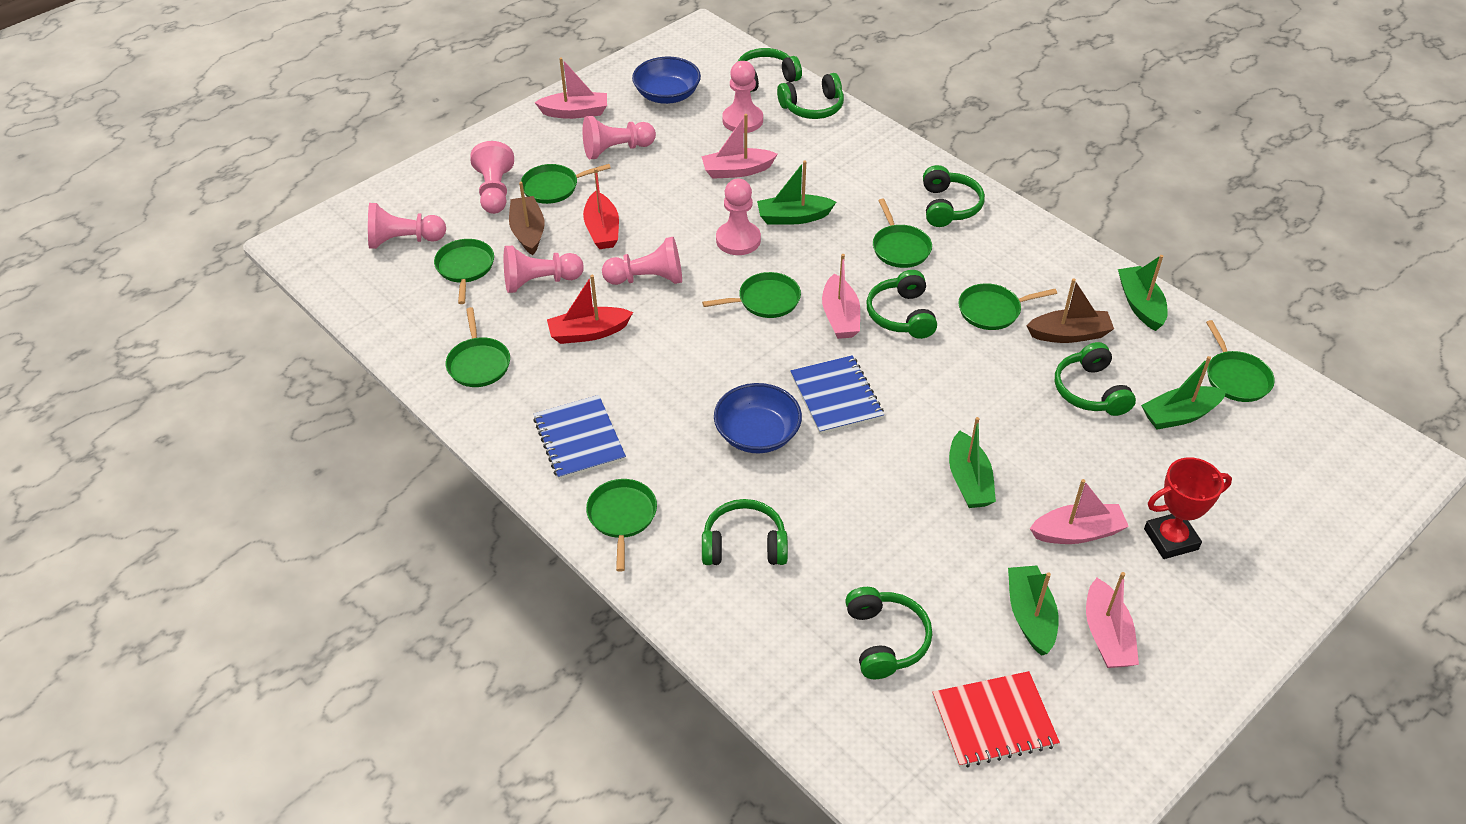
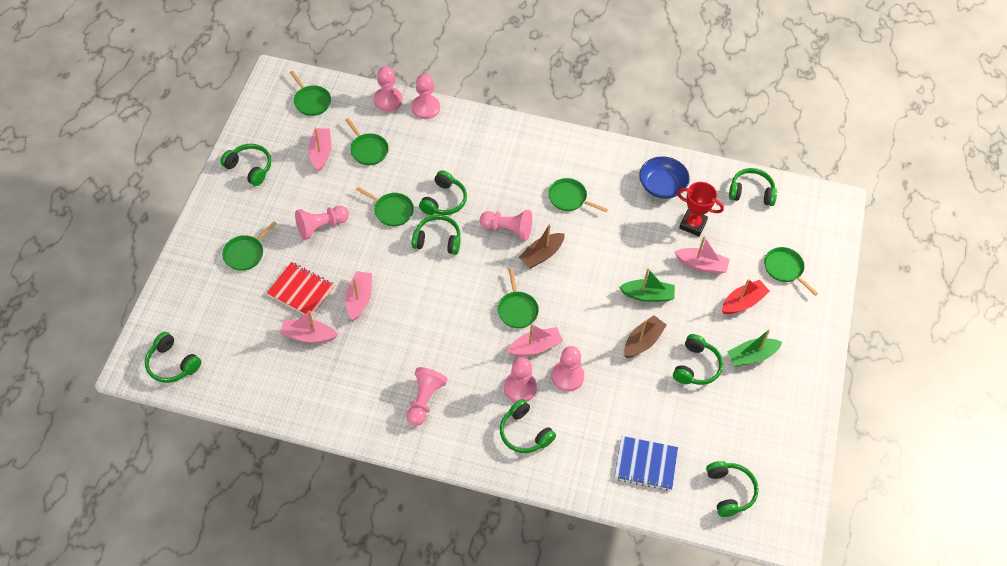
blue bowl: [632,57,701,104] [714,383,802,453] = 2 -> [639,156,690,199] = 1
blue notebook: [533,395,626,480] [790,355,884,434] = 2 -> [614,436,678,491] = 1
green boat: [757,160,836,225] [949,417,996,508] [1008,565,1059,656] [1118,255,1167,331] [1141,356,1227,430] = 5 -> [619,268,675,302] [727,329,782,366] = 2
green headphones: [702,499,788,565] [738,48,802,92] [777,73,844,119] [845,587,932,679] [866,270,937,339] [923,165,985,227] [1055,342,1136,416] = 7 -> [145,332,201,383] [220,144,271,186] [412,215,461,255] [419,171,467,215] [500,399,556,453] [673,334,723,385] [706,461,759,517] [729,168,777,206] = 8
green pan: [434,239,494,304] [446,307,510,387] [521,164,611,204] [586,479,657,572] [702,272,801,318] [873,199,932,268] [958,283,1057,330] [1206,320,1275,402] = 8 -> [222,221,277,271] [290,71,331,116] [345,118,389,165] [356,187,414,226] [497,268,539,328] [548,178,608,212] [764,247,818,296] = 7
red boat: [547,275,633,344] [583,168,619,249] = 2 -> [722,279,770,314] = 1

